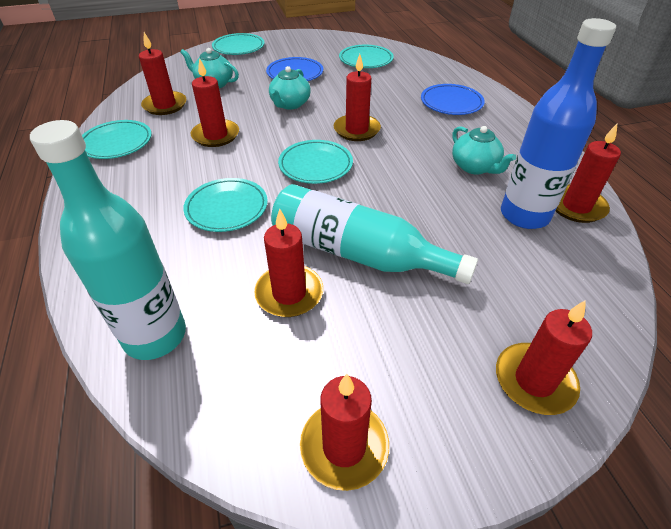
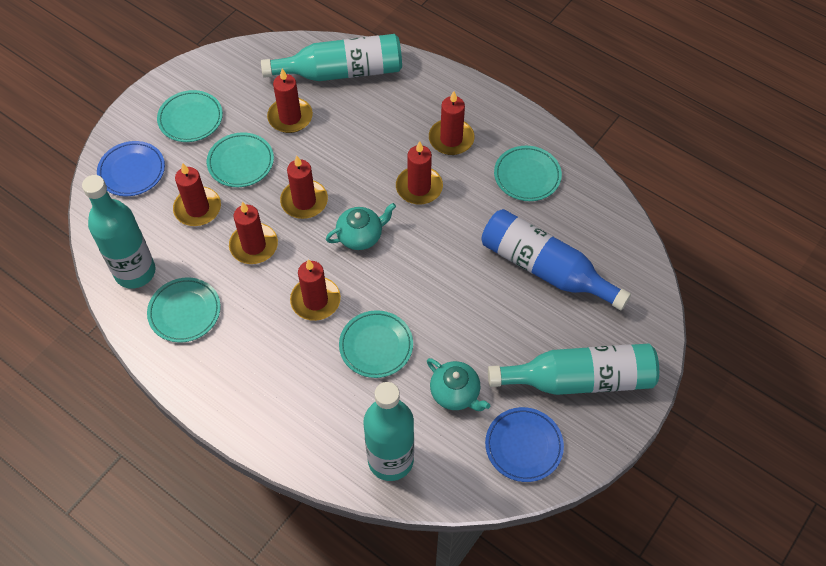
turquoise bottle: [30,120,186,360] [271,184,478,284] = 2 -> [82,175,156,289] [261,34,402,81] [363,382,414,481] [488,344,659,395] = 4
turquoise teapot: [180,48,239,88] [269,66,311,110] [452,126,516,174] = 3 -> [326,203,396,250] [427,358,490,411] = 2

